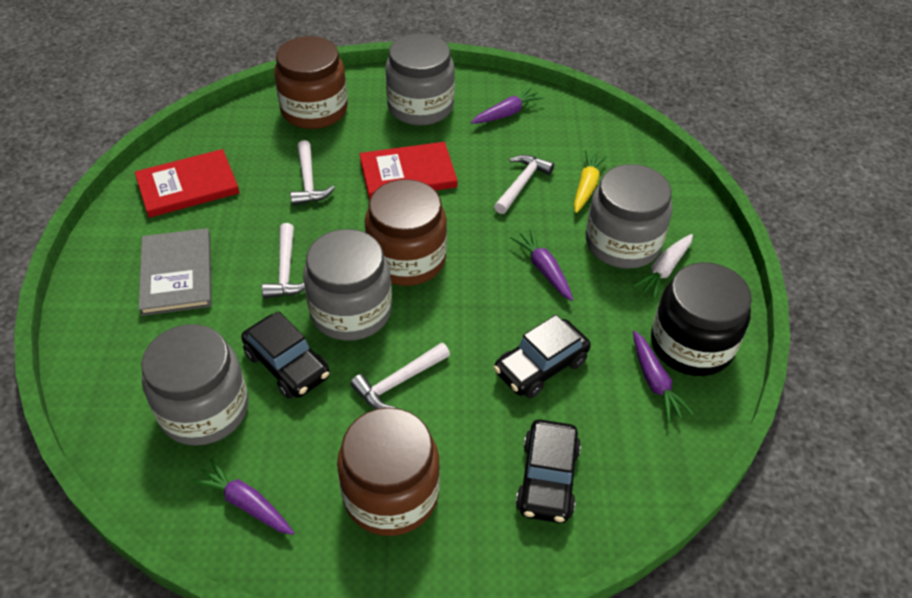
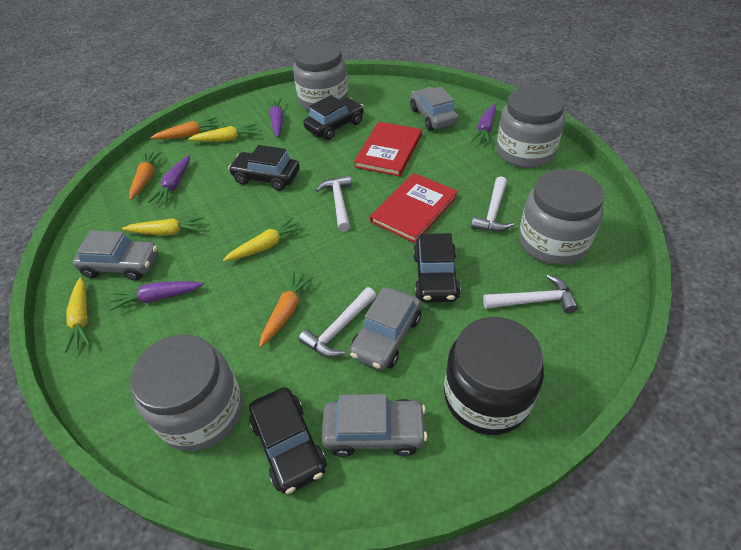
black car: [241,311,330,399] [494,315,591,398] [516,419,581,523] = 3 -> [228,145,300,191] [249,387,327,494] [303,95,364,140] [413,233,461,302] = 4
brown jar: [274,36,348,129] [337,407,440,536] [365,179,447,286] = 3 -> none = 0
grey book: [139,228,212,316] = 1 -> none = 0
grey car: none = 0 -> [72,231,158,281] [321,394,428,457] [349,287,421,370] [410,87,458,131] = 4
orange carrot: none = 0 -> [129,152,162,200] [151,117,220,139] [259,271,314,347] = 3
white carrot: [633,234,693,299] = 1 -> none = 0
yellow carrot: [574,150,607,213] = 1 -> [64,277,91,353] [122,217,205,236] [188,124,258,142] [223,217,304,261] = 4

